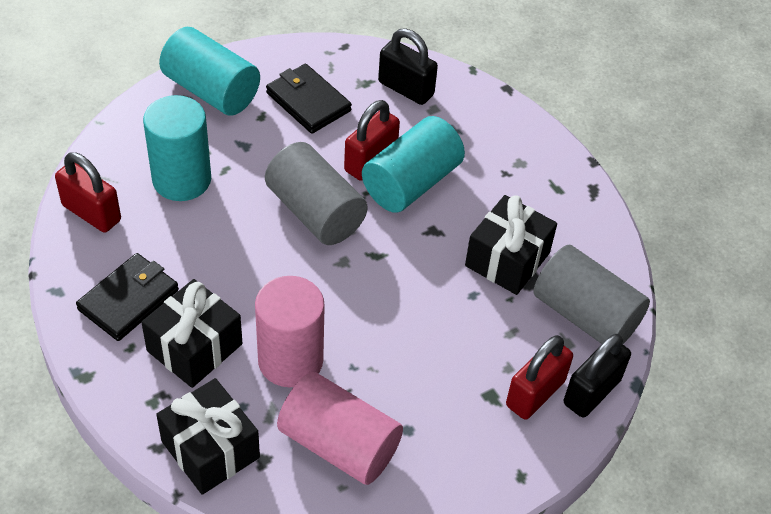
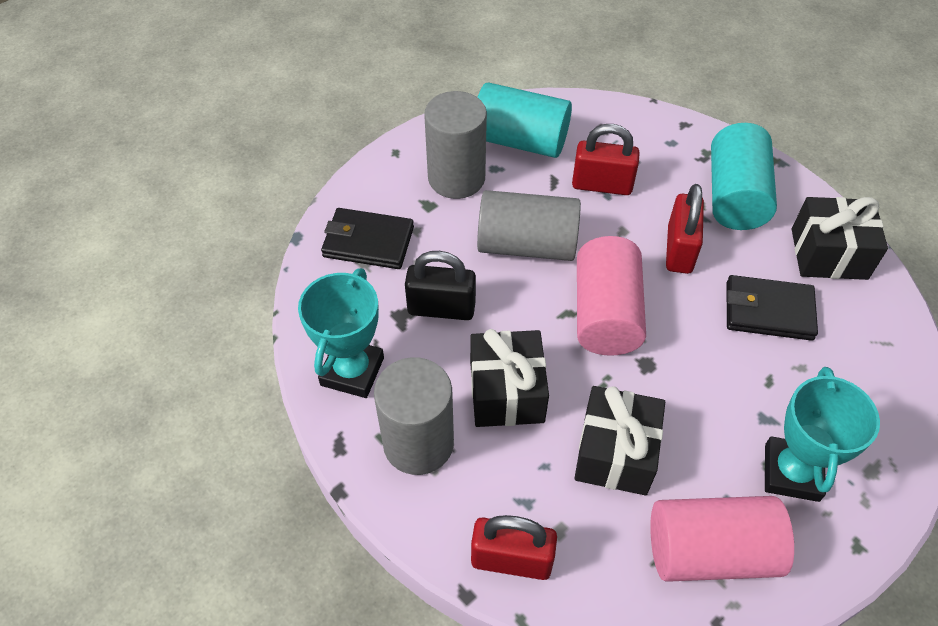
black padlock: [378,28,438,105] [564,334,631,418] = 2 -> [405,251,476,320] = 1
grey cylinder: [265,142,368,245] [533,245,650,344] = 2 -> [374,357,454,475] [424,91,487,199] [477,190,581,261] = 3
turquoise cylinder: [143,95,211,201] [159,27,260,116] [362,116,465,213] = 3 -> [478,83,572,158] [711,123,777,230] = 2
turquoise trophy: none = 0 -> [298,268,384,398] [765,367,880,502] = 2

